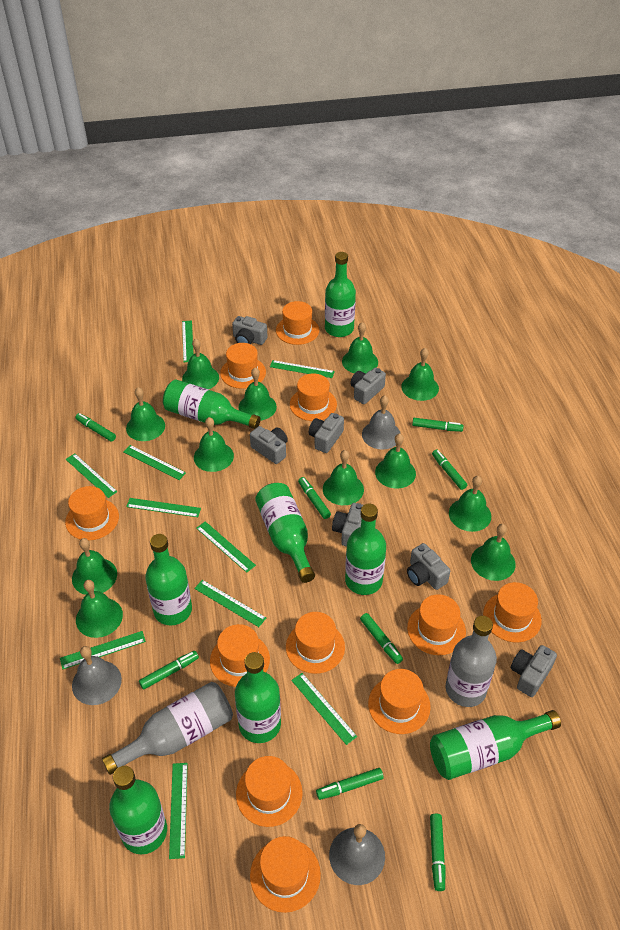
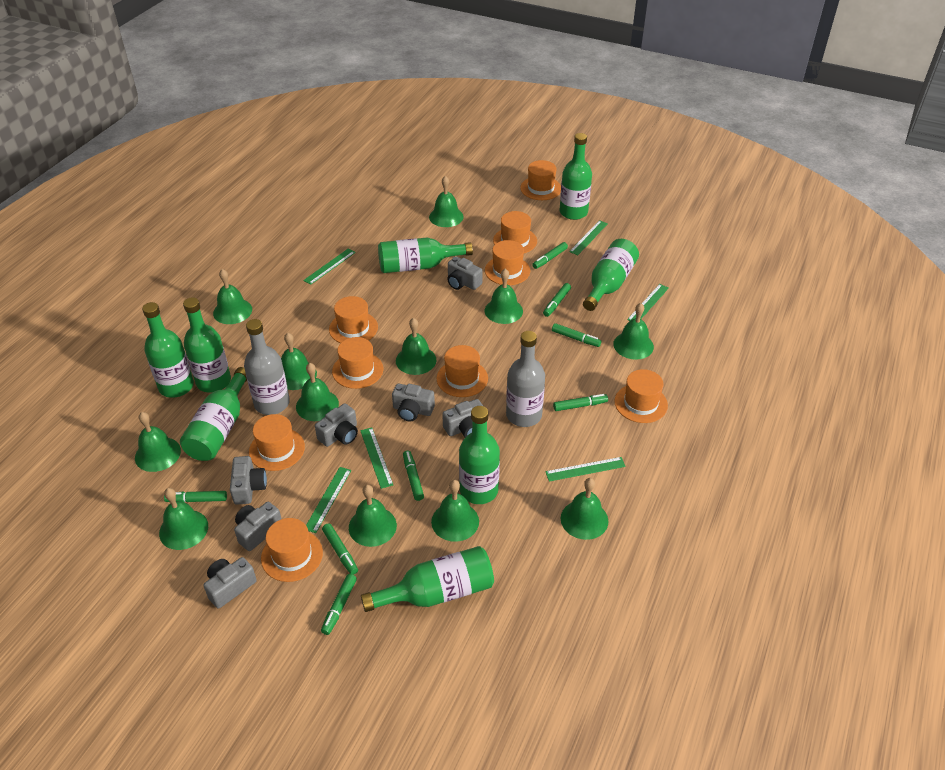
green ruler: [60,631,146,669] [66,453,118,498] [123,445,186,480] [126,498,201,517] [169,763,188,859] [182,321,193,362] [194,580,266,627] [196,521,256,573] [270,360,335,378] [291,673,357,745] = 10 -> [303,249,356,285] [306,467,351,533] [360,427,393,489] [545,457,626,482] [569,220,608,255] [627,284,669,321] = 6
grey bell: [72,646,122,705] [329,824,385,885] [362,395,401,450] = 3 -> none = 0
orange hat: [65,486,119,540] [210,624,270,687] [220,343,266,389] [236,756,303,827] [250,836,321,913] [276,301,319,345] [286,612,345,674] [290,373,337,421] [368,669,431,734] [407,594,466,655] [483,582,542,642] = 11 -> [249,414,305,471] [261,518,323,582] [329,296,378,343] [332,337,383,389] [437,345,488,397] [485,240,530,285] [493,211,537,253] [520,160,561,200] [614,369,668,423] = 9

